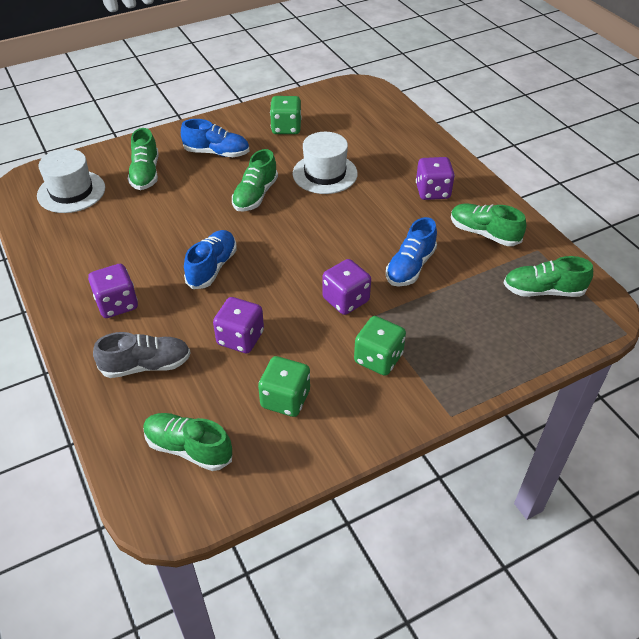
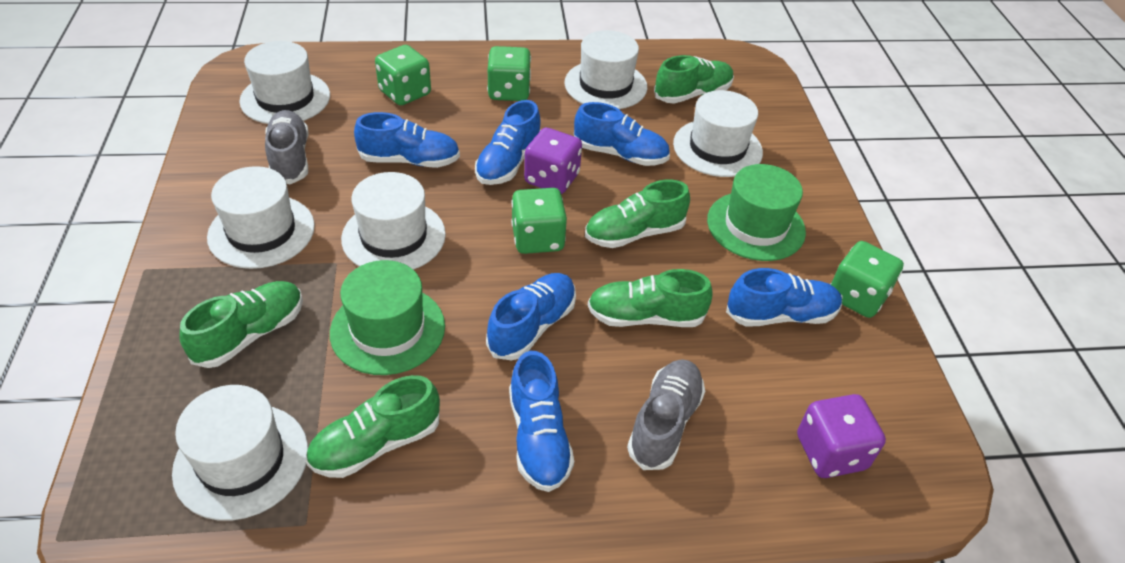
blue shoe: [181,119,249,157] [184,230,237,289] [386,217,437,287] = 3 -> [354,112,460,168] [475,100,541,185] [486,273,576,360] [509,351,574,492] [574,102,670,166] [726,268,842,327] = 6
green dice: [258,356,310,417] [270,96,302,134] [354,316,406,376] = 3 -> [375,45,431,106] [487,46,531,101] [511,188,567,254] [830,241,904,318] = 4
green hat: none = 0 -> [330,260,445,375] [707,164,806,261] = 2
grey shoe: [93,332,191,378] = 1 -> [265,110,309,184] [627,359,705,470] = 2
purple dice: [88,264,138,318] [213,297,264,353] [322,259,371,315] [416,157,455,200] = 4 -> [524,128,582,194] [797,394,886,478] = 2
white hat: [37,149,105,213] [293,132,358,194] = 2 -> [172,385,308,521] [207,166,315,269] [239,41,330,124] [341,172,446,270] [565,30,647,109] [673,90,763,177] = 6

